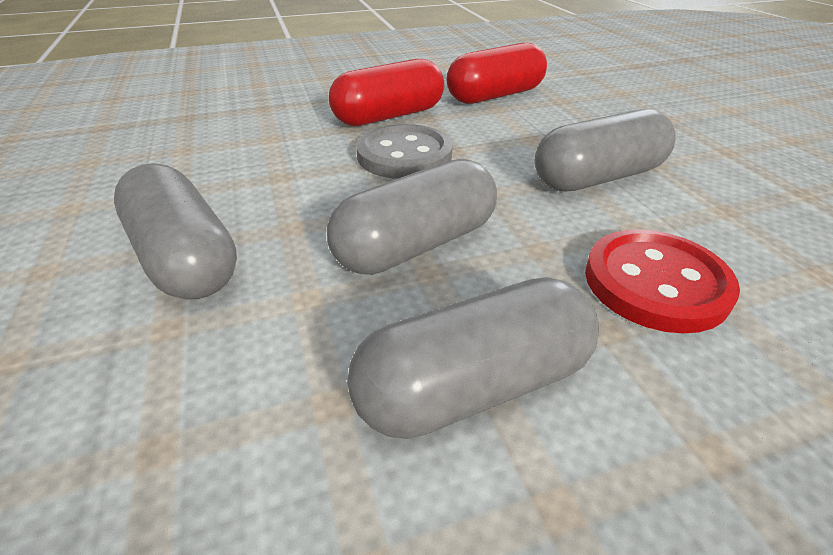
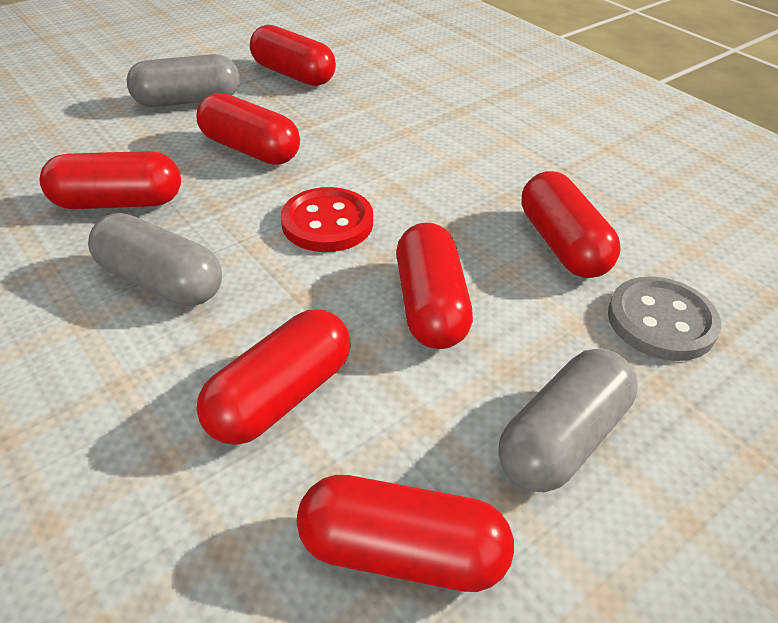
grey capsule: [114,163,237,300] [327,159,497,275] [347,277,599,439] [534,109,676,191] = 4 -> [88,213,222,306] [127,54,240,107] [498,348,638,492] = 3
red capsule: [329,59,444,126] [446,43,547,104] = 2 -> [40,151,181,209] [196,93,300,165] [197,309,351,445] [250,25,336,86] [297,475,514,592] [396,222,473,349] [522,171,620,278] = 7

